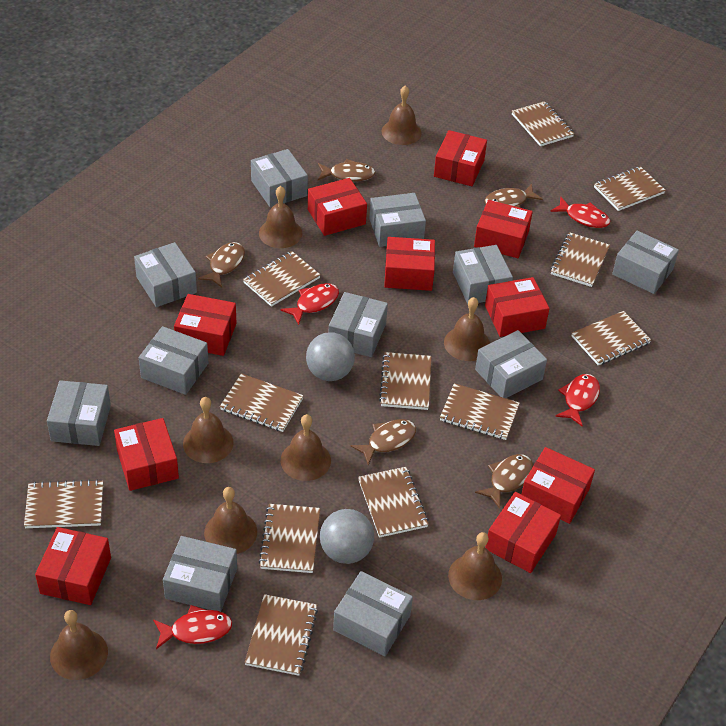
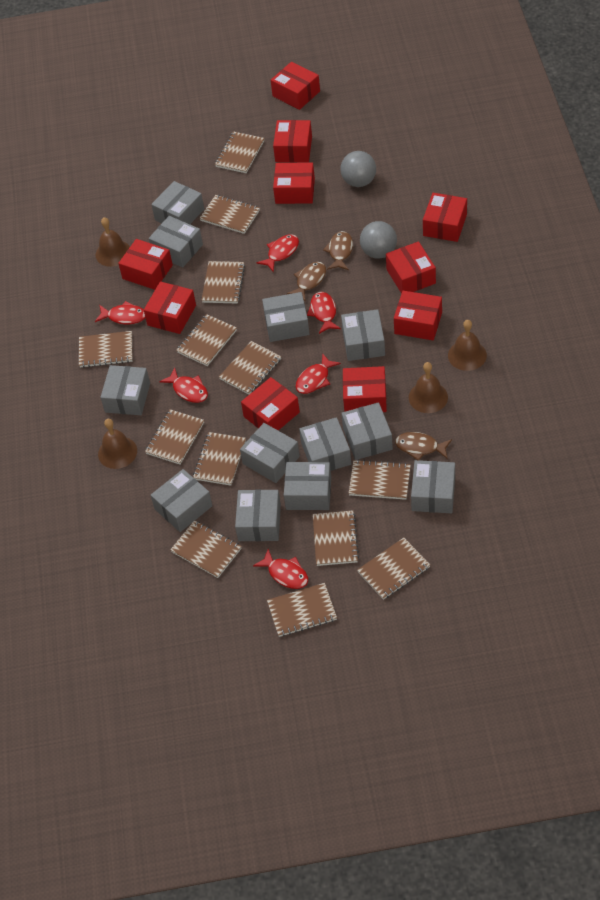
brown bell: [50,610,108,680] [183,397,234,463] [204,487,257,554] [259,186,302,248] [281,414,331,481] [381,85,422,145] [444,297,490,361] [448,532,502,600] = 8 -> [96,217,130,267] [98,419,137,469] [409,362,448,413] [448,320,487,371] = 4
brown fish: [198,242,245,288] [318,159,375,182] [350,419,416,465] [475,454,533,509] [485,184,543,208] = 5 -> [287,262,326,302] [323,231,353,270] [395,432,452,460] = 3
brown notebook: [24,479,103,528] [220,373,304,432] [243,251,320,307] [245,594,318,676] [258,504,320,573] [358,467,429,538] [379,352,431,410] [440,383,520,440] [512,101,574,146] [550,232,610,287] [572,311,651,365] [594,166,666,211] = 12 -> [79,331,133,368] [145,409,204,464] [170,520,242,578] [176,314,237,366] [193,432,246,486] [199,195,260,234] [201,261,245,303] [215,131,264,173] [219,341,281,394] [267,583,337,637] [313,510,359,566] [349,459,411,500] [357,538,430,600] = 13
grey box: [47,380,111,446] [134,242,197,307] [139,326,209,395] [163,536,237,612] [251,149,308,207] [329,292,388,357] [333,571,413,656] [369,193,426,247] [453,245,513,304] [475,330,547,398] [612,230,679,294] = 11 -> [100,365,150,415] [149,216,203,267] [151,181,204,224] [151,469,212,532] [235,490,281,541] [240,423,300,483] [262,292,310,342] [284,462,331,510] [299,417,351,471] [341,309,385,361] [341,402,393,460] [411,460,455,513] = 12
red fish: [153,605,232,649] [280,283,339,325] [550,197,610,228] [555,374,600,427] = 4 -> [95,301,145,324] [159,368,208,403] [253,549,308,589] [257,234,299,272] [296,353,341,394] [307,292,341,334] = 6

